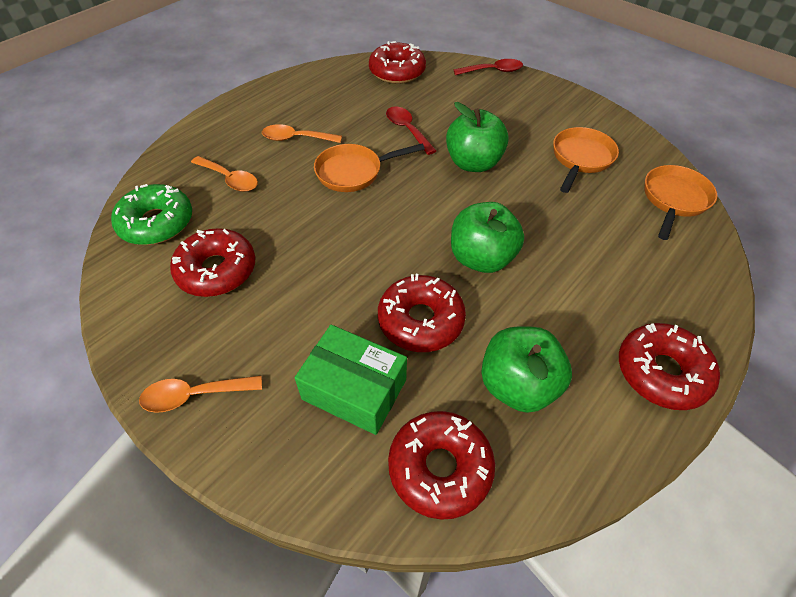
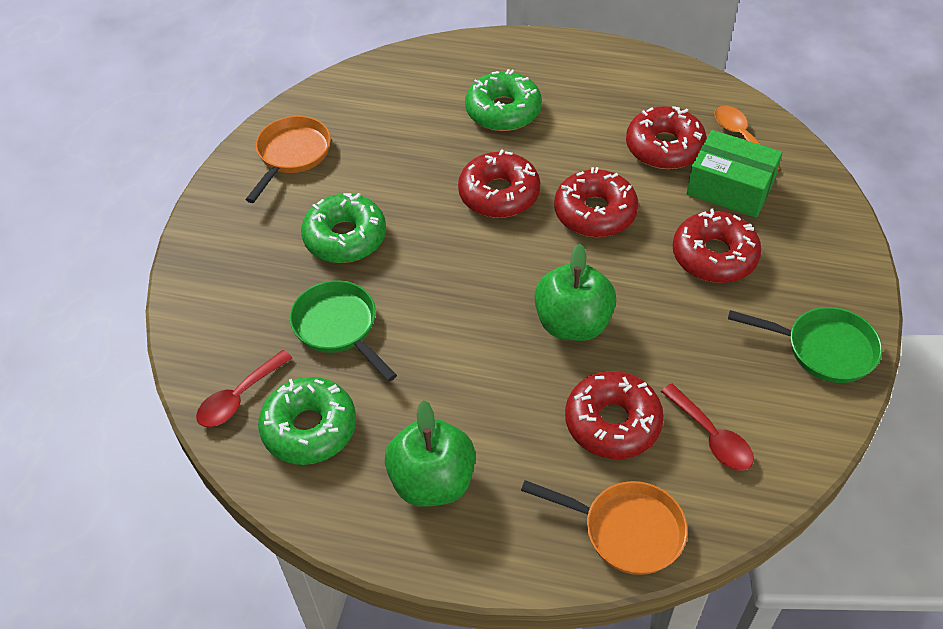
green apple: [446,102,509,172] [451,202,524,273] [481,326,572,413] = 3 -> [385,400,475,507] [534,244,616,341] = 2
green donut: [111,184,192,245] = 1 -> [258,377,356,465] [301,193,386,263] [465,69,542,131] = 3
green pan: none = 0 -> [290,280,397,382] [728,307,882,383] = 2
orange pan: [314,144,425,192] [553,127,619,193] [644,165,717,240] = 3 -> [245,116,331,203] [521,480,688,575] = 2
orange spoon: [139,376,262,413] [191,156,258,192] [262,124,342,143] = 3 -> [714,105,780,169] = 1

